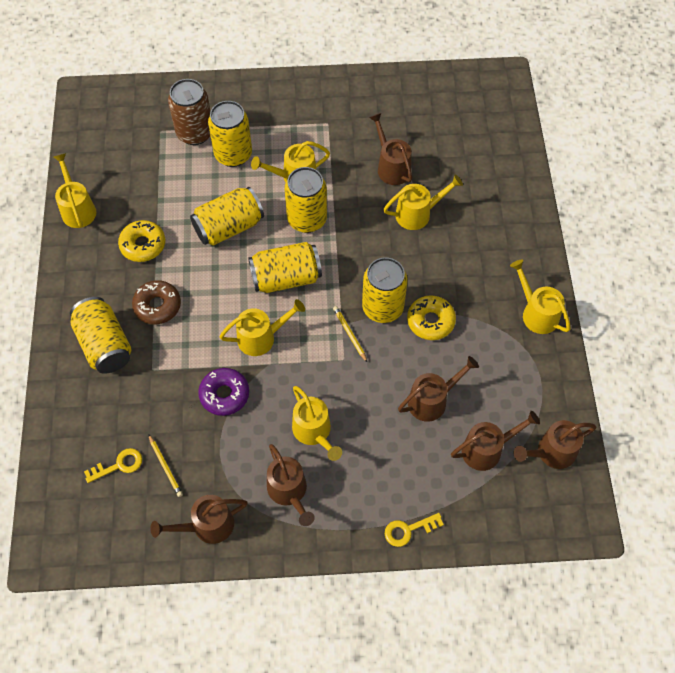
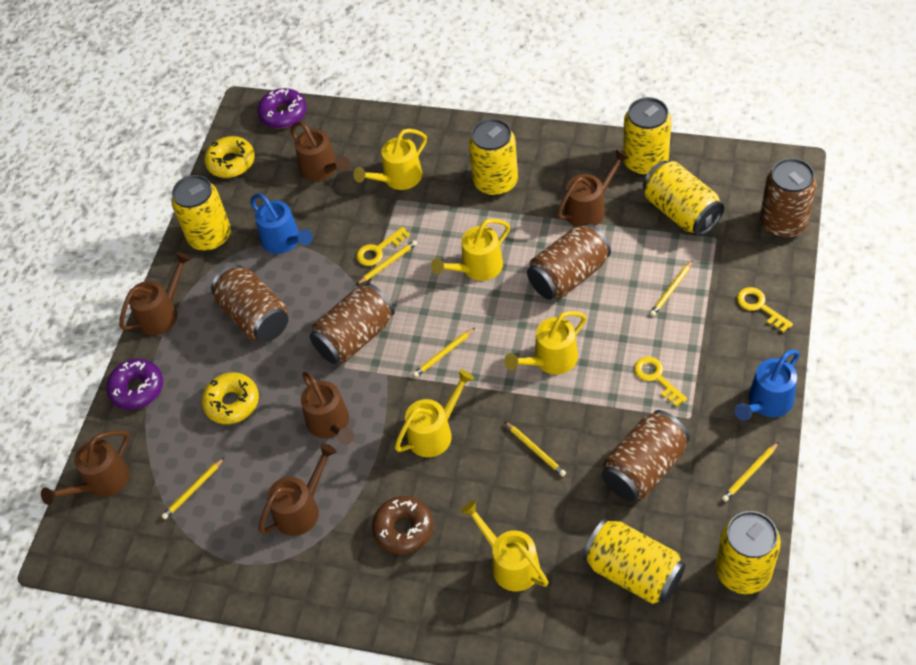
blue watering can: none = 0 -> [250,193,313,254] [735,350,800,421] = 2
brown can: [168,79,211,145] = 1 -> [211,265,288,342] [309,283,395,364] [527,223,611,300] [602,410,690,502] [760,158,817,239] = 5
purple donut: [198,368,249,416] = 1 -> [106,359,163,410] [258,88,307,128] = 2
yellow key: [84,448,142,483] [385,513,444,547] = 2 -> [356,227,410,266] [634,356,687,407] [737,287,793,332] = 3
yellow pencil: [148,434,183,497] [333,306,367,362] = 2 -> [161,457,225,519] [356,240,417,285] [413,328,475,377] [504,421,566,477] [650,260,693,317] [722,442,779,502] = 6
yellow watering can: [54,153,96,228] [219,299,305,356] [251,141,330,182] [292,386,342,461] [383,175,463,230] [510,260,571,334] = 6 -> [353,129,427,190] [395,369,474,457] [431,219,510,281] [461,500,548,591] [504,311,587,374] = 5

